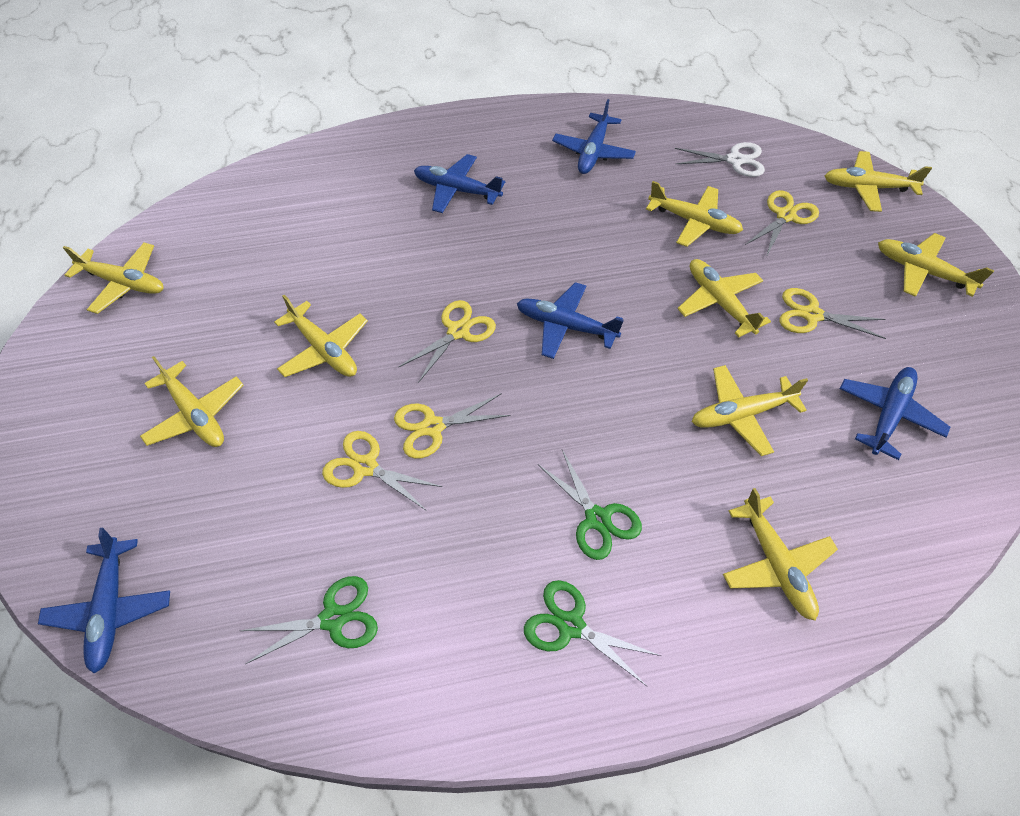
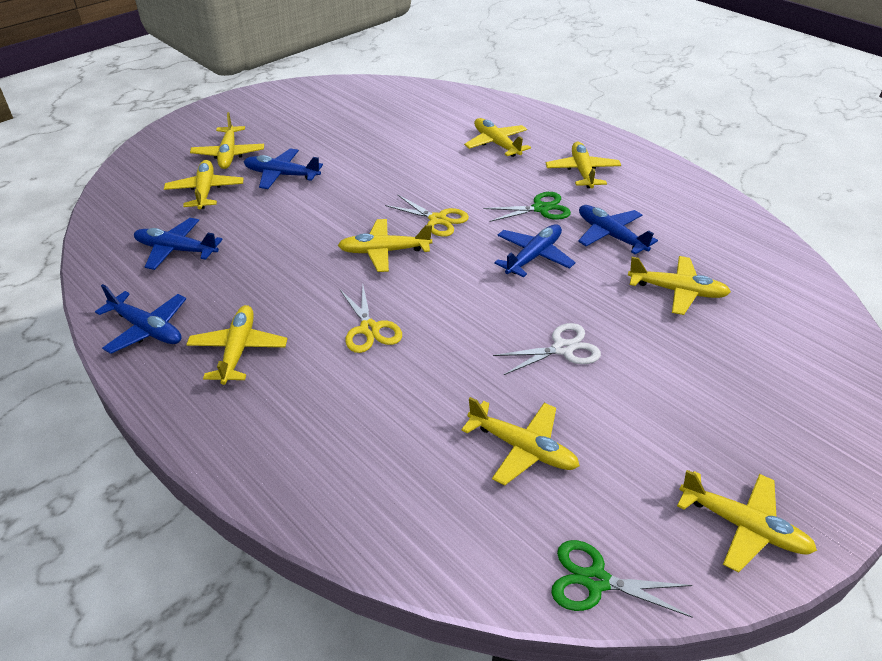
green scissors: [240,576,378,664] [524,580,661,686] [538,450,642,560] = 3 -> [483,192,571,222] [551,540,693,618] = 2
yellow scissors: [322,431,442,511] [394,393,511,459] [398,300,496,383] [745,190,819,257] [779,288,886,339] = 5 -> [340,286,402,353] [385,194,469,237] = 2

